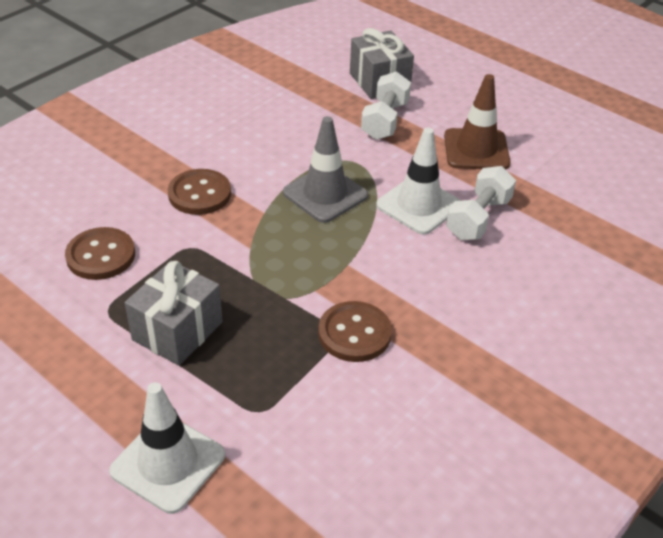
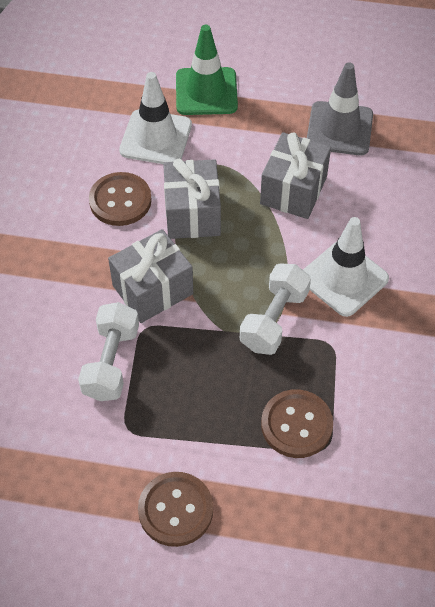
brown traffic cone: [444,74,511,169] = 1 -> none = 0
green traffic cone: none = 0 -> [176,25,238,115] = 1
grey gift: [125,261,223,366] [350,28,414,99] = 2 -> [108,229,193,323] [163,159,221,239] [260,132,331,219] = 3

